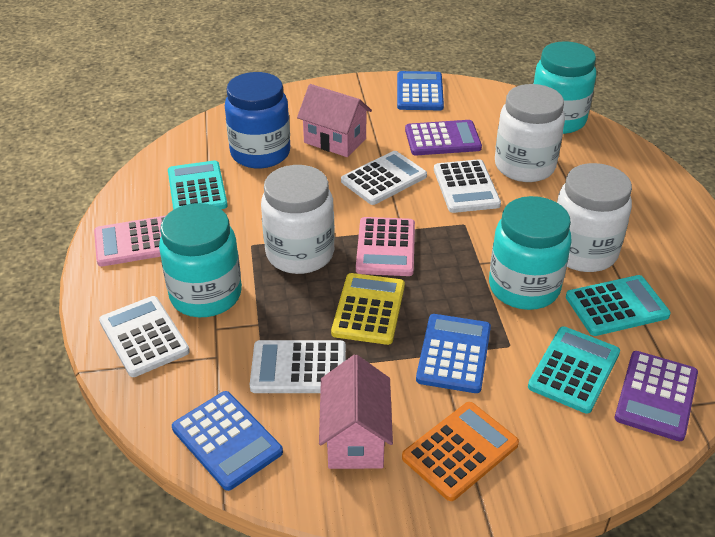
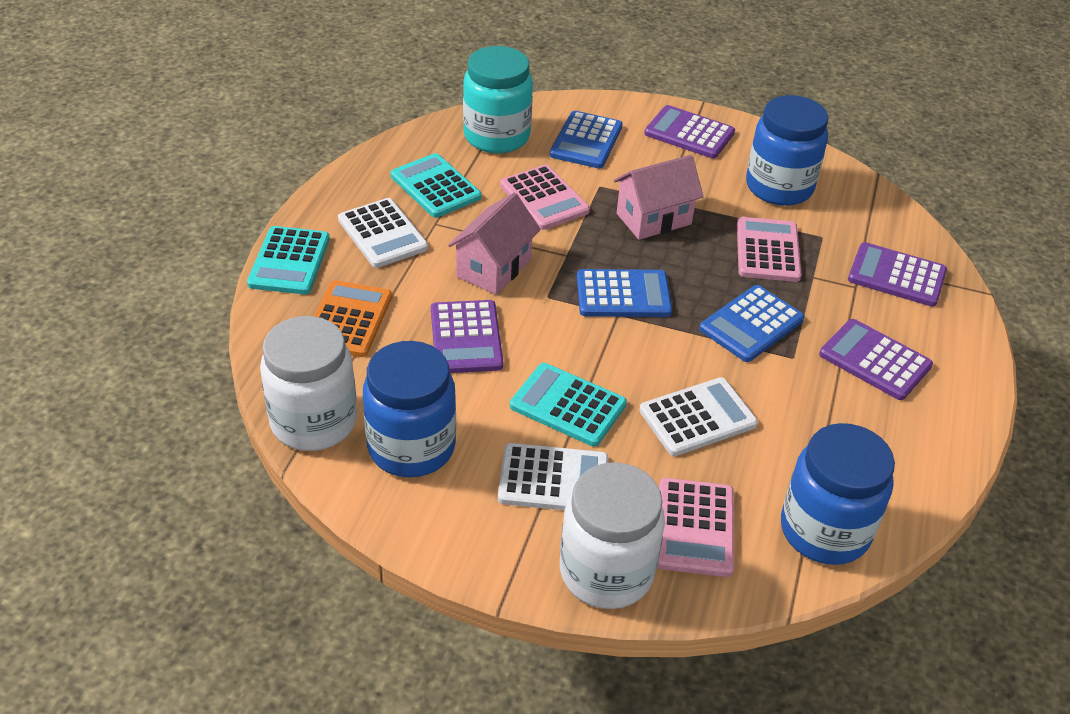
blue jar: [225,72,290,169] = 1 -> [363,341,456,477] [746,95,828,206] [781,423,895,565] = 3
pink calculator: [94,215,166,267] [356,217,415,276] = 2 -> [500,165,590,230] [657,478,734,577] [737,217,802,282] = 3
purple calculator: [405,120,482,155] [615,351,698,441] = 2 -> [431,300,503,373] [644,105,735,158] [819,319,933,400] [848,242,947,307] = 4
turquoise jar: [159,203,242,317] [489,196,572,310] [533,41,596,134] = 3 -> [463,46,533,153] = 1
white calculator: [99,296,190,377] [250,340,346,393] [341,151,427,205] [434,159,501,213] = 4 -> [338,198,428,268] [498,443,609,510] [639,377,758,456] = 3
white jar: [261,165,335,274] [495,84,565,182] [557,163,632,272] = 3 -> [260,316,357,451] [560,462,665,609] = 2
yellow calculator: [331,273,405,345] = 1 -> none = 0

